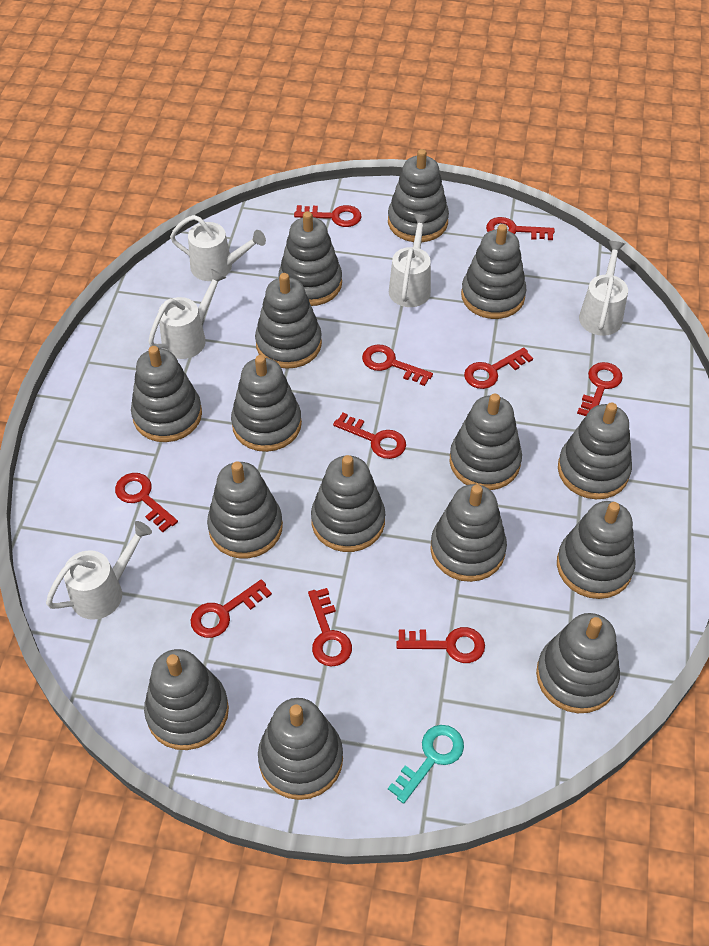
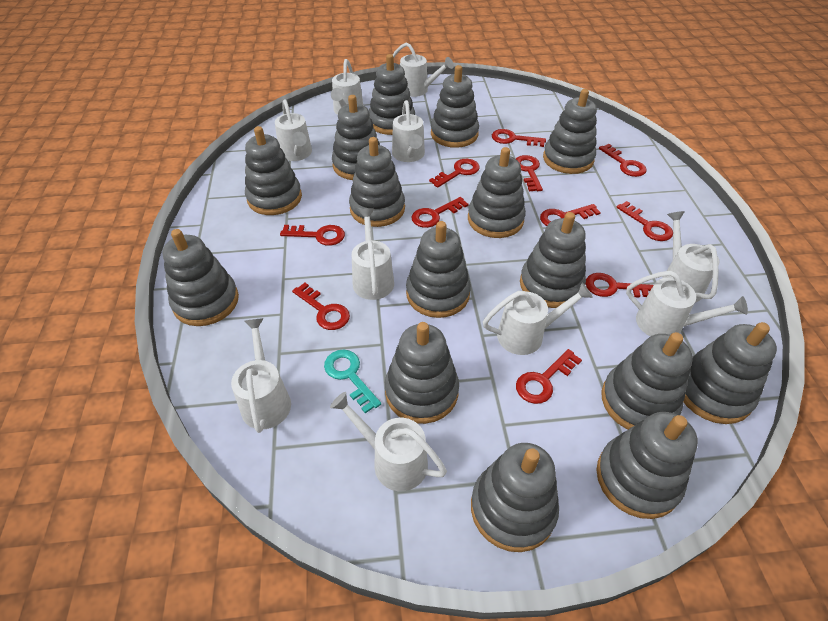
red key: [115,473,178,532] [191,579,272,638] [294,205,362,227] [308,588,352,667] [333,413,406,459] [362,344,433,386] [396,627,485,663] [464,348,533,389] [486,217,555,240] [577,362,623,416] = 10 -> [280,225,345,246] [292,283,350,330] [411,197,468,228] [429,159,480,188] [492,129,546,147] [516,155,543,191] [516,349,582,404] [540,204,601,226] [586,273,653,298] [599,144,647,177] [616,201,673,241] = 11
white watering can: [46,521,152,620] [148,269,227,359] [170,215,266,281] [389,214,431,307] [579,241,628,336] = 5 -> [231,318,291,433] [275,100,312,161] [330,392,447,491] [331,59,363,115] [352,208,394,300] [392,42,454,97] [392,100,425,162] [483,283,593,355] [626,271,748,337] [663,211,719,302] = 10

